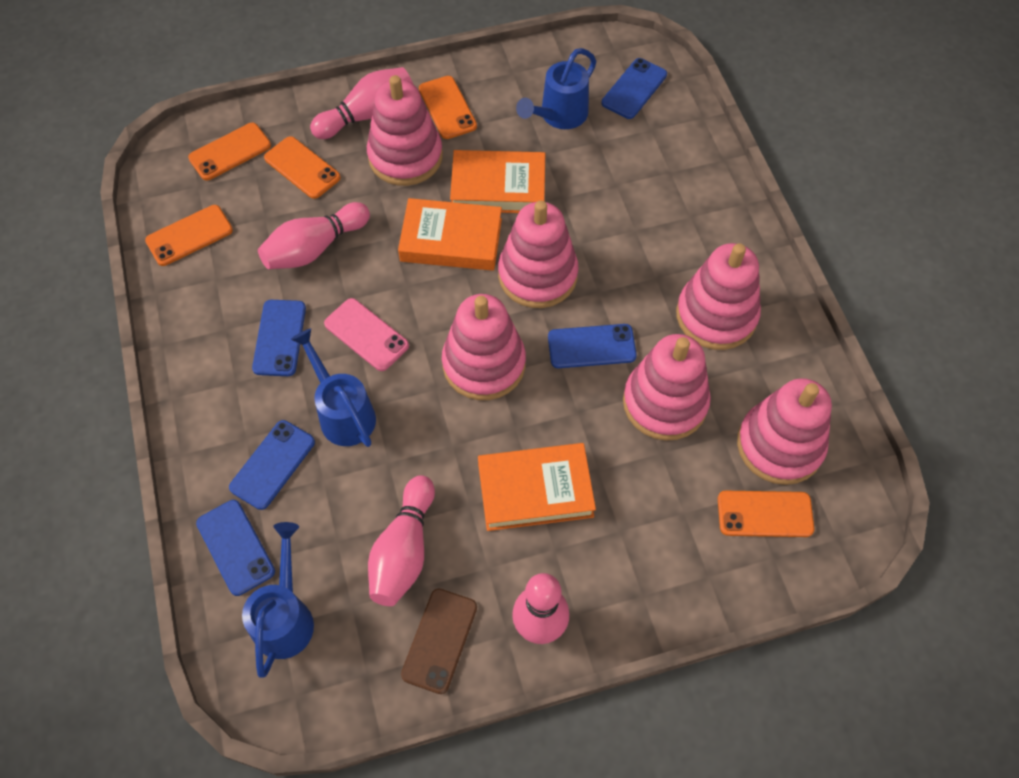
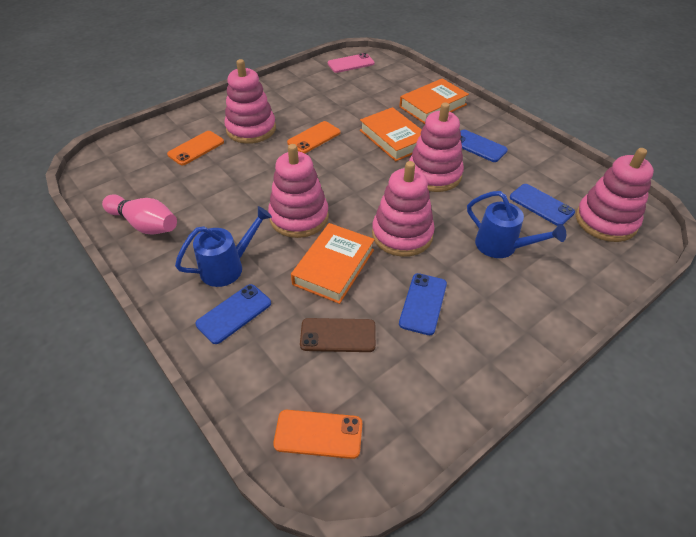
blue phone: [196,500,275,596] [229,420,315,510] [252,300,306,376] [548,324,637,368] [601,58,667,119] = 5 -> [195,284,271,344] [399,273,447,335] [460,130,508,162] [510,184,575,226] = 4
blue watering can: [242,522,314,678] [291,329,376,447] [516,48,596,129] = 3 -> [175,206,272,287] [467,191,566,258] = 2
orange phone: [145,205,233,266] [188,123,271,181] [264,136,341,199] [419,76,477,139] [718,491,814,537] = 5 -> [167,131,224,165] [273,410,362,459] [287,121,341,153] = 3
pink bowling pin: [258,202,370,269] [310,67,413,139] [368,475,435,606] [512,573,569,644] = 4 -> [102,194,177,234] = 1
pink stacking toy: [367,75,443,186] [442,294,526,400] [498,200,579,308] [623,334,711,441] [676,243,761,350] [737,378,832,485] = 6 -> [224,59,276,144] [268,144,329,238] [372,161,435,257] [409,102,464,192] [576,148,654,242] = 5

